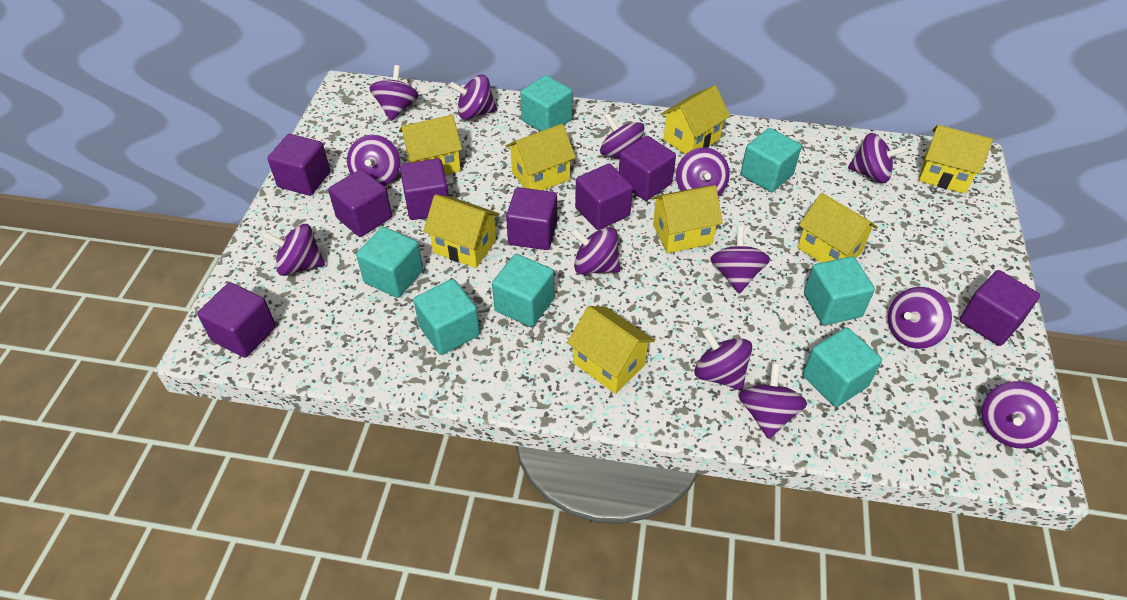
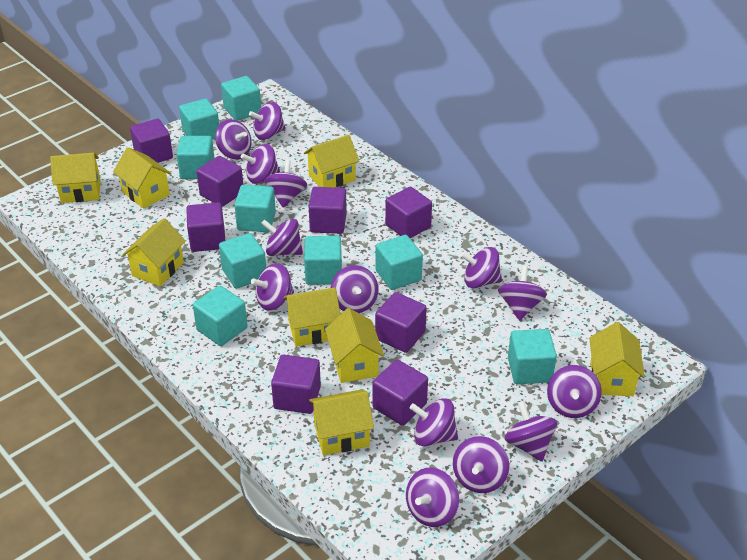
purple spinning top: [263,224,325,276] [347,135,400,186] [369,65,419,121] [449,75,497,120] [570,227,620,275] [600,113,645,159] [676,147,730,196] [694,328,752,390] [710,227,770,294] [739,363,807,439] [848,133,908,183] [888,287,952,349] [982,381,1059,449] = 13 -> [215,119,252,159] [241,144,280,184] [249,102,285,140] [251,263,294,311] [261,219,303,256] [264,160,307,208] [331,265,378,313] [406,468,459,527] [409,398,458,446] [453,436,509,493] [460,247,502,288] [498,266,547,321] [505,401,557,461] [547,365,602,418] = 14
turquoise cube: [356,227,423,298] [413,279,480,355] [492,254,554,327] [520,75,573,131] [741,128,801,192] [803,327,882,407] [804,256,875,325] = 7 -> [176,136,215,179] [179,99,219,140] [193,286,248,346] [219,233,266,289] [221,76,261,121] [234,185,276,232] [304,236,342,285] [375,235,423,290] [508,329,557,384] = 9

